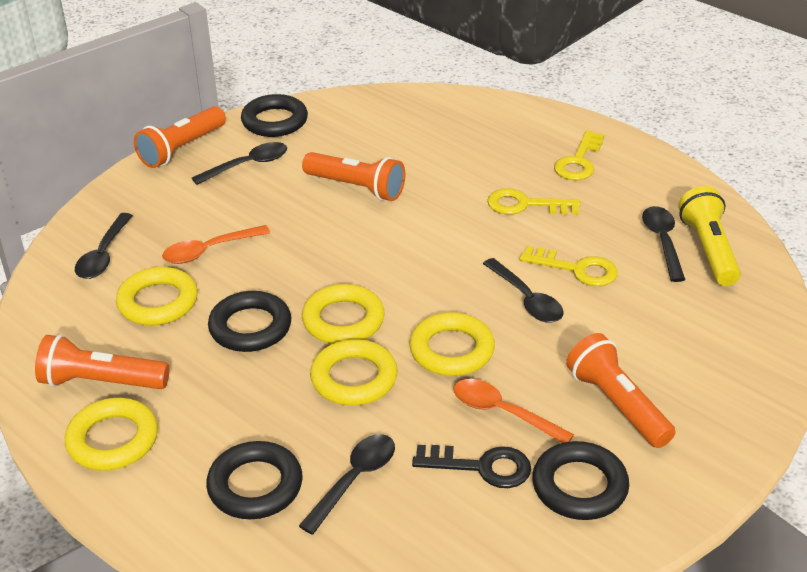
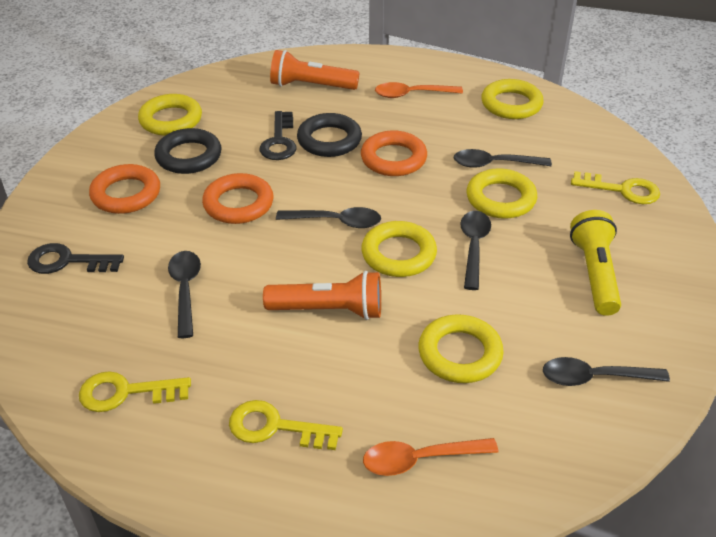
black key: [412,445,531,488] = 1 -> [27,243,124,274] [260,111,296,160] = 2
black ring: [206,441,303,519] [208,291,291,352] [241,94,308,137] [532,441,629,520] = 4 -> [154,128,222,174] [297,113,362,157] = 2
orange flashlight: [35,334,170,389] [134,106,226,168] [302,152,405,201] [566,333,676,448] = 4 -> [263,271,381,320] [270,50,359,90] = 2
orange ring: none = 0 -> [89,164,160,214] [202,173,274,224] [361,131,427,176] = 3

